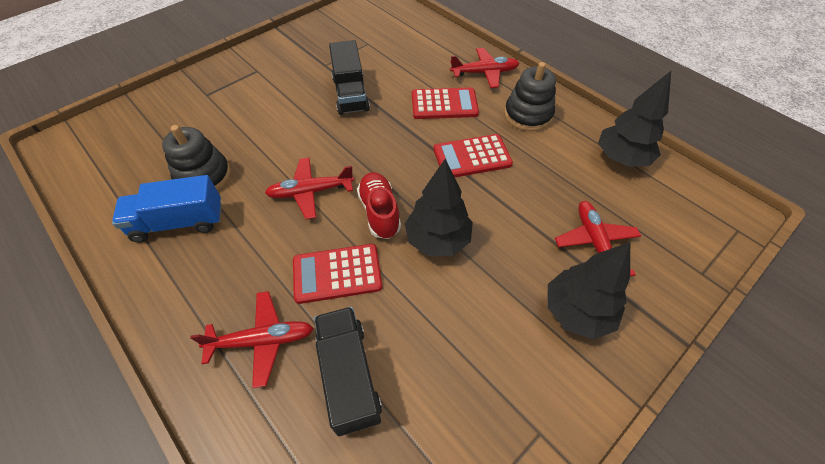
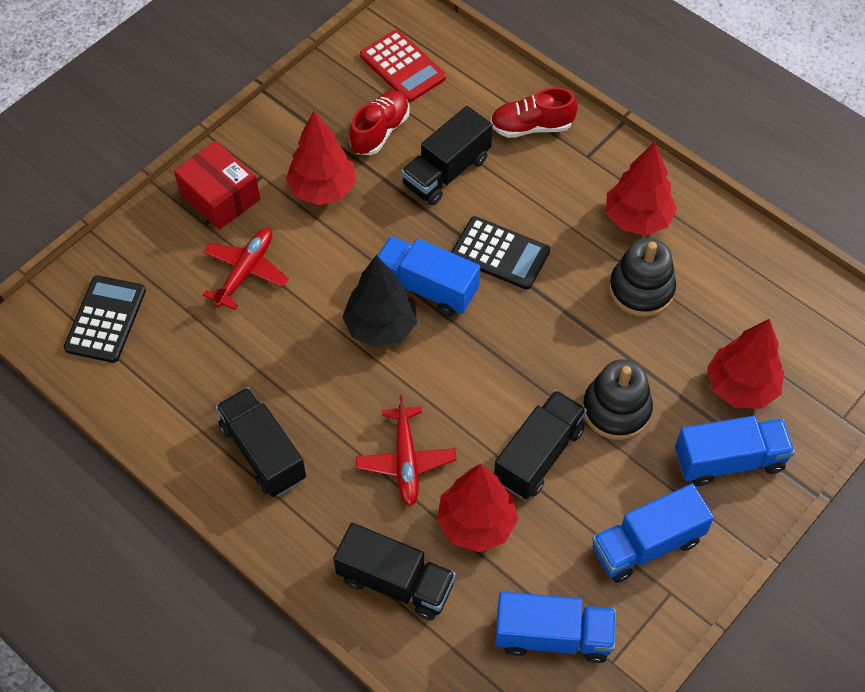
black calculator: none = 0 -> [64,275,146,363] [451,216,550,290] = 2
black tree: [405,159,473,256] [547,242,630,340] [598,71,671,167] = 3 -> [342,255,417,348] = 1
black truck: [314,307,382,436] [329,40,370,115] = 2 -> [216,387,306,497] [333,523,456,620] [401,106,493,205] [494,390,587,499] = 4
blue truck: [112,175,222,243] = 1 -> [377,236,480,316] [495,592,616,663] [592,484,714,583] [675,416,795,486] = 4
red box: none = 0 -> [174,141,260,230] = 1
red calculator: [293,244,383,304] [412,87,479,119] [434,134,513,177] = 3 -> [360,30,446,102] = 1
red plane: [190,291,314,388] [265,158,354,220] [450,48,520,88] [555,201,641,276] = 4 -> [203,228,289,310] [356,395,457,506] = 2
red shoe: [357,172,401,239] = 1 -> [349,90,410,155] [490,87,578,138] = 2
red tree: none = 0 -> [286,111,356,205] [437,464,518,552] [606,142,677,235] [707,319,784,409] = 4

